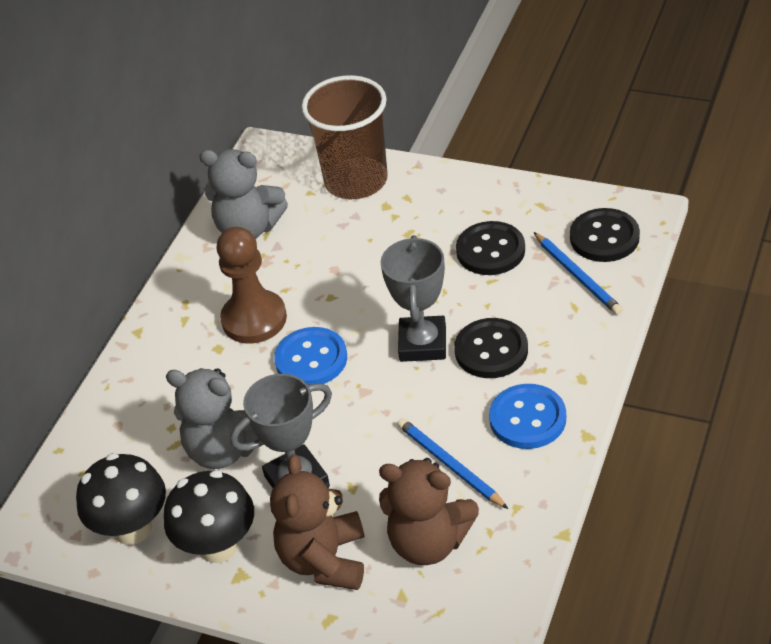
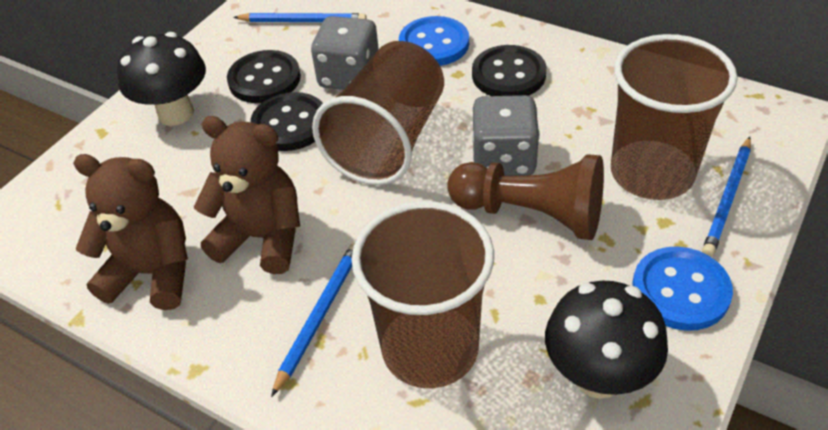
blue pencil: [397,418,508,509] [534,232,623,315] = 2 -> [233,13,367,22] [271,243,355,397] [702,137,751,257] = 3
brown cup: [302,75,388,199] = 1 -> [312,41,444,185] [351,201,494,388] [611,34,738,200] = 3
grey dice: none = 0 -> [311,16,379,90] [472,95,540,176] = 2
grey teddy bear: [166,368,259,469] [199,149,288,239] = 2 -> none = 0
grey trophy: [230,374,332,488] [380,235,446,362] = 2 -> none = 0

